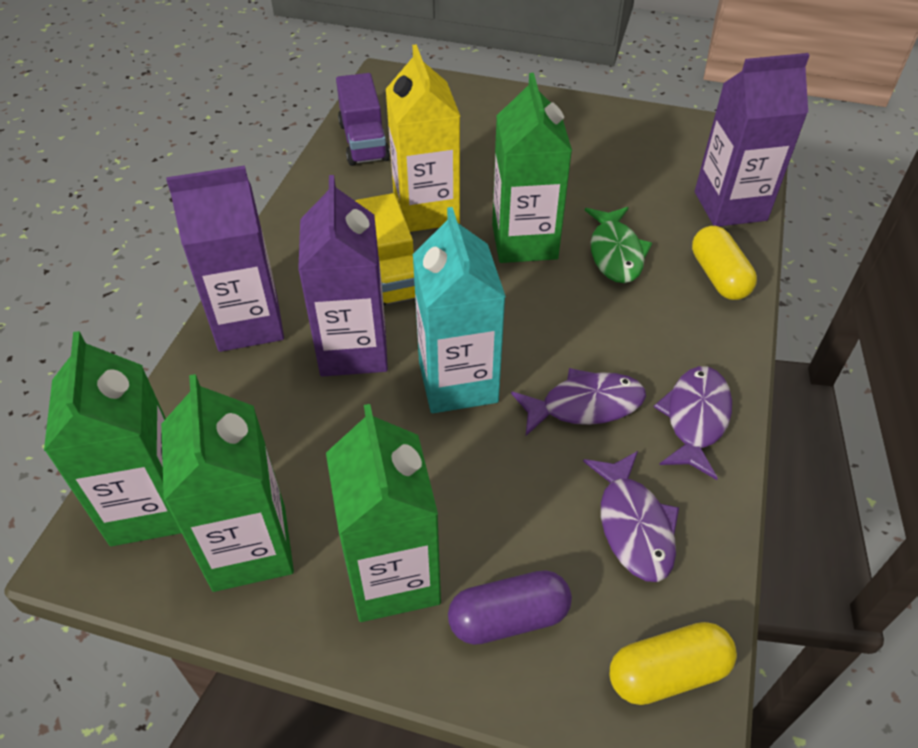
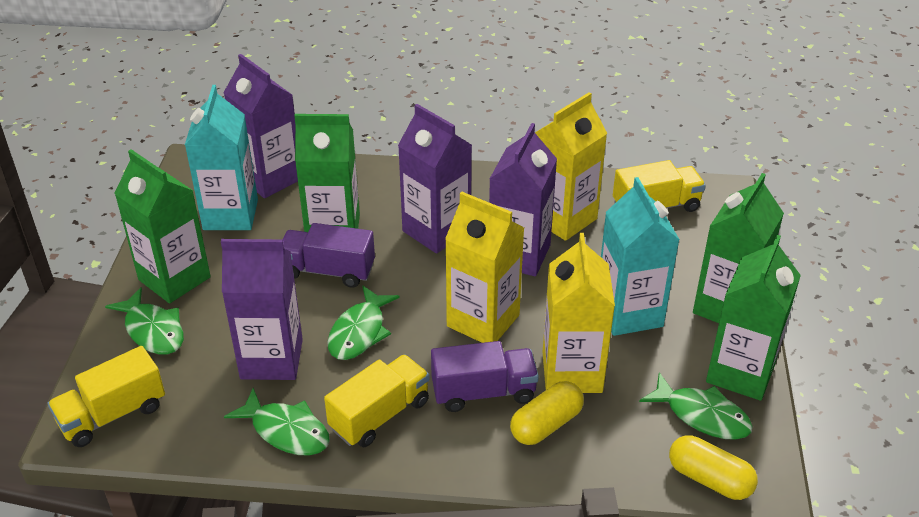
green fish: [585,207,652,283] = 1 -> [105,287,184,354] [224,388,330,455] [327,286,400,360] [639,372,753,440] = 4
purple capsule: [448,570,572,645] = 1 -> none = 0
purple carton: [166,165,284,352] [298,175,388,377] [695,53,810,227] = 3 -> [221,239,303,380] [223,54,298,198] [398,104,472,254] [489,123,557,276] = 4
purple fish: [511,368,646,436] [583,451,679,582] [654,366,732,480] = 3 -> none = 0
purple truck: [336,73,390,166] = 1 -> [283,223,375,288] [431,341,539,412] = 2
turquoise carton: [413,207,506,413] = 1 -> [185,85,258,230] [601,177,680,336] = 2
yellow carton: [386,44,460,232] = 1 -> [445,192,524,343] [535,92,607,241] [543,233,615,393] = 3
yellow truck: [356,193,415,306] = 1 -> [48,346,165,447] [324,354,429,447] [613,160,706,212] = 3

